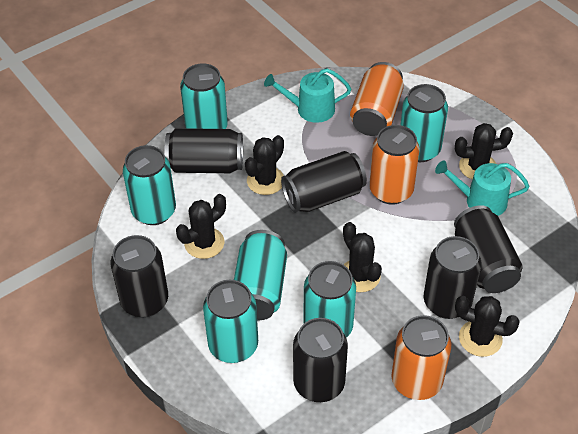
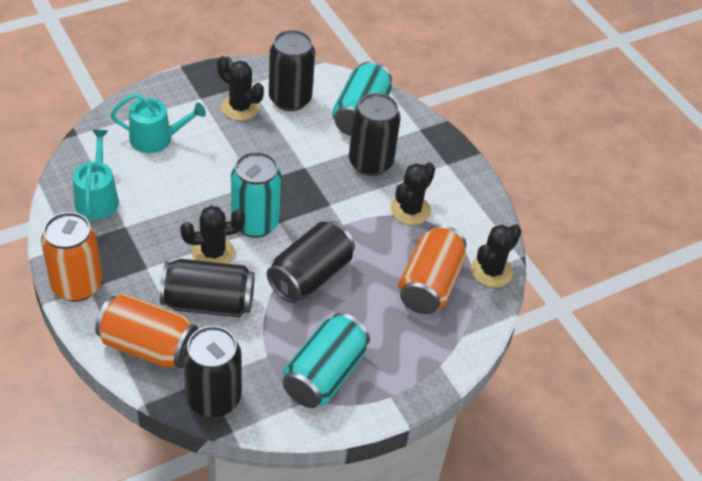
black cactus: [176,194,226,259] [245,135,284,195] [343,222,382,292] [455,123,513,179] [455,296,520,357] = 5 -> [180,206,245,264] [217,56,264,120] [390,162,435,225] [471,224,521,287] = 4
black can: [111,235,168,318] [165,128,243,173] [281,151,367,213] [293,318,348,402] [424,236,482,319] [454,205,523,293] = 6 -> [160,259,255,317] [183,326,242,417] [267,221,355,303] [269,30,315,111] [349,93,400,176] = 5
turquoise can: [123,145,176,225] [180,63,228,129] [203,280,258,363] [234,230,287,320] [303,261,356,338] [401,84,448,162] = 6 -> [231,151,282,238] [282,313,370,408] [332,61,392,136] = 3

